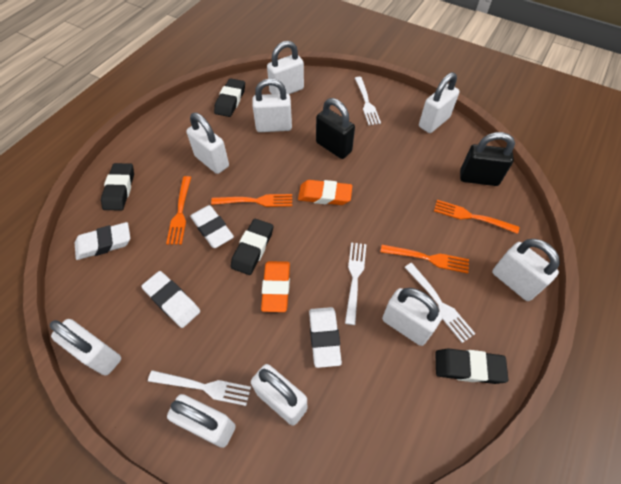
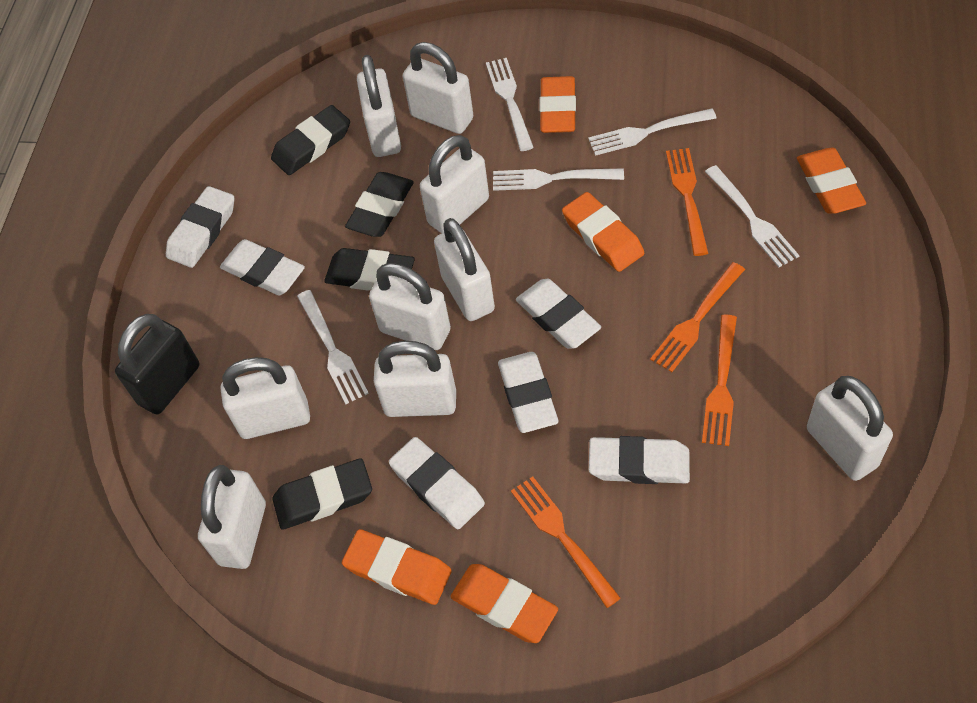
black padlock: [316,98,355,159] [460,132,515,186] = 2 -> [115,314,200,415] = 1
orange eraser: [261,261,290,312] [298,180,352,205] = 2 -> [342,529,452,605] [450,564,558,643] [539,76,576,133] [562,192,644,272] [797,148,866,214] = 5
white eraser: [75,222,130,260] [141,271,200,328] [190,205,234,248] [309,307,342,368] = 4 -> [166,186,234,268] [220,239,305,295] [389,437,485,529] [498,352,558,433] [516,278,601,349] [589,436,690,484] = 6
white fork: [148,370,251,406] [345,242,366,325] [355,77,381,125] [404,263,475,343] = 4 -> [297,290,369,404] [486,58,534,151] [493,168,624,191] [588,108,717,156] [705,165,800,267] = 5

